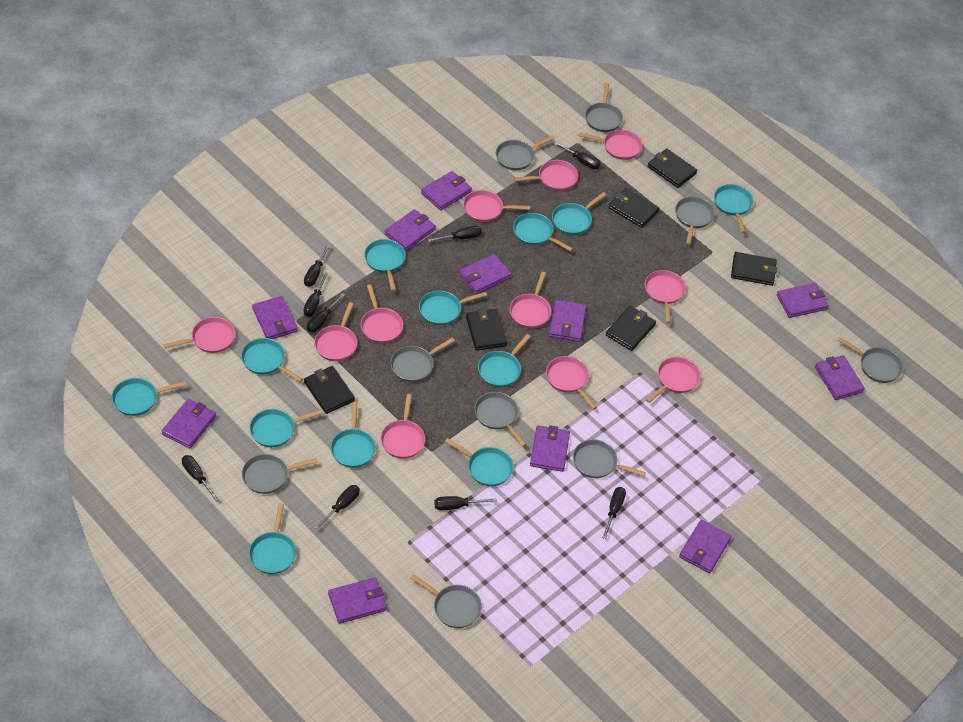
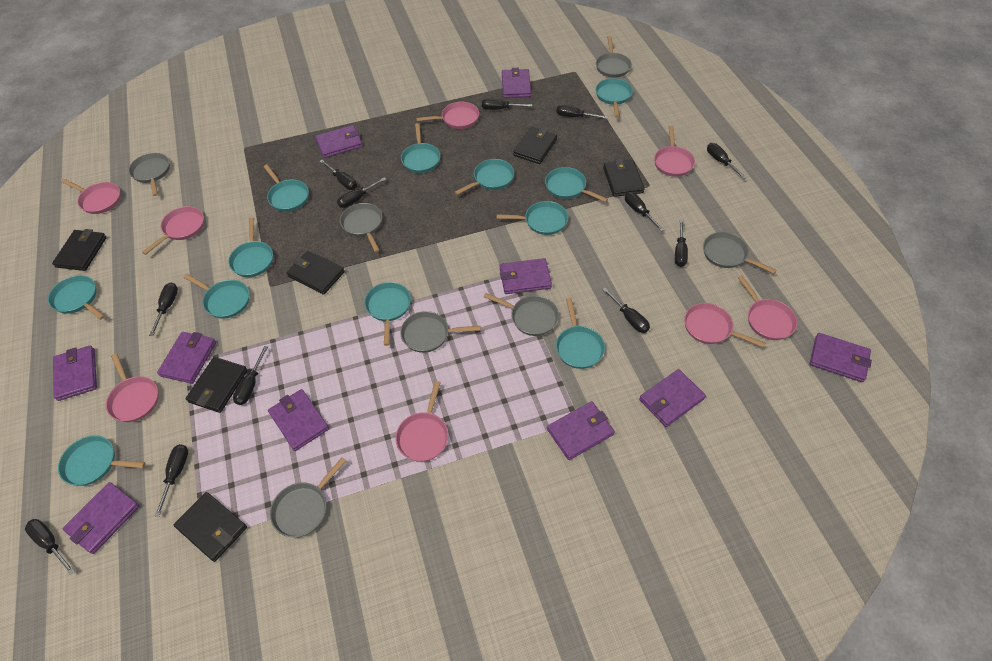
black screwdriver: [182,455,219,502] [303,272,329,317] [304,244,331,287] [307,293,345,333] [315,485,360,530] [428,226,482,242] [434,496,497,510] [554,141,601,169] [602,487,626,539] = 9 -> [25,519,75,575] [149,282,178,336] [155,444,188,517] [233,346,268,405] [319,160,357,190] [337,177,386,208] [482,99,532,110] [556,105,608,119] [602,288,650,333] [625,192,664,232] [675,219,688,267] [707,143,746,179] = 12
grey pan: [242,454,318,494] [390,338,455,382] [410,574,482,628] [474,392,527,447] [496,135,555,170] [573,439,646,478] [585,83,623,132] [675,197,715,245] [837,337,903,383] = 9 -> [128,153,170,196] [270,457,346,537] [340,203,382,252] [400,311,481,353] [484,293,559,336] [596,36,632,78] [703,232,776,274] = 7
pink pan: [163,317,235,353] [314,302,357,361] [361,284,403,343] [381,394,425,459] [463,190,530,222] [510,272,551,328] [514,160,578,191] [546,356,597,410] [578,130,642,160] [645,270,686,323] [646,357,700,403] = 11 -> [61,179,121,214] [106,353,159,422] [142,206,204,255] [396,381,448,462] [416,102,479,129] [654,126,695,177] [684,303,765,347] [738,275,798,340] = 8
purple wallet: [161,399,216,449] [252,296,298,339] [328,577,387,624] [385,209,436,251] [421,171,472,210] [459,254,512,294] [530,425,570,472] [549,300,586,342] [679,520,732,573] [777,283,829,318] [815,355,865,400] = 11 -> [53,345,97,401] [62,482,140,554] [157,332,216,384] [268,389,329,451] [315,125,362,158] [500,258,552,294] [502,68,531,98] [547,401,615,460] [639,369,706,427] [810,333,872,382] = 10

